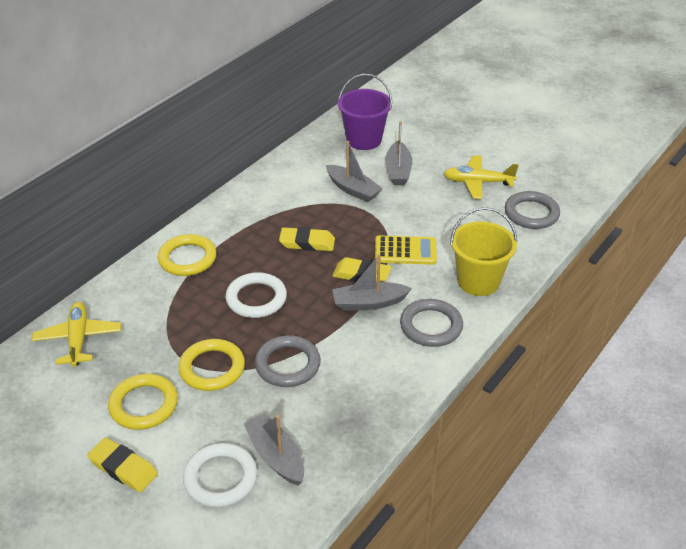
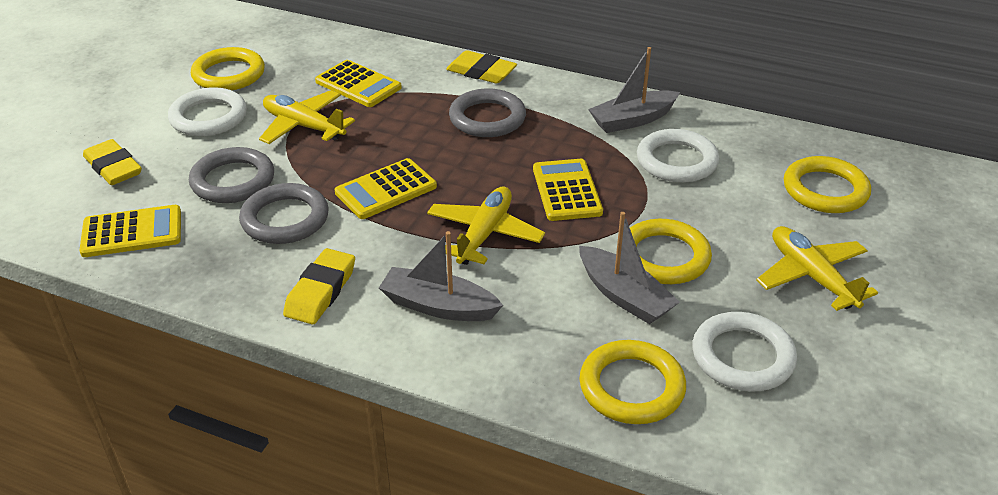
grey boat: [244,413,304,485] [326,141,383,202] [332,254,412,311] [385,121,412,185] = 4 -> [379,231,503,321] [579,212,680,324] [588,47,680,133] = 3
purple bucket: [338,74,392,150] = 1 -> none = 0
white ring: [183,443,257,508] [226,272,287,318] = 2 -> [168,87,247,136] [637,129,719,183] [692,312,797,391] = 3
yellow bucket: [450,207,517,296] = 1 -> none = 0
yellow calculator: [375,235,437,265] = 1 -> [79,205,181,257] [315,60,402,107] [335,158,437,219] [533,159,603,221] = 4
yellow plane: [32,302,121,367] [443,155,519,199] = 2 -> [259,90,355,144] [427,186,545,265] [756,226,878,311] = 3
yellow ring: [108,374,178,430] [158,234,216,276] [178,339,245,391] = 3 -> [191,47,265,90] [579,340,686,424] [630,219,712,284] [784,156,871,213] = 4

